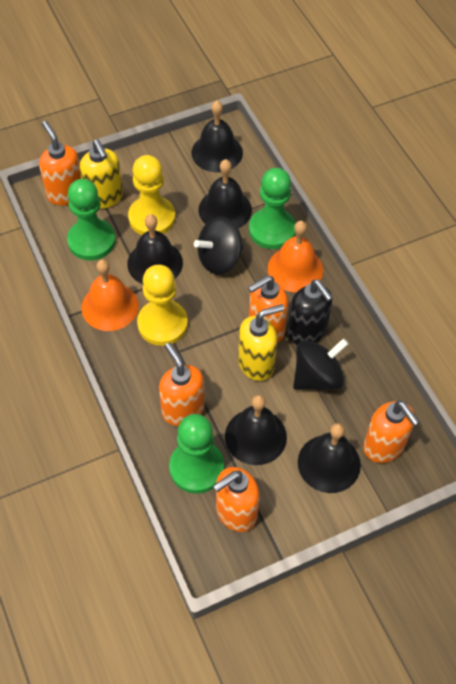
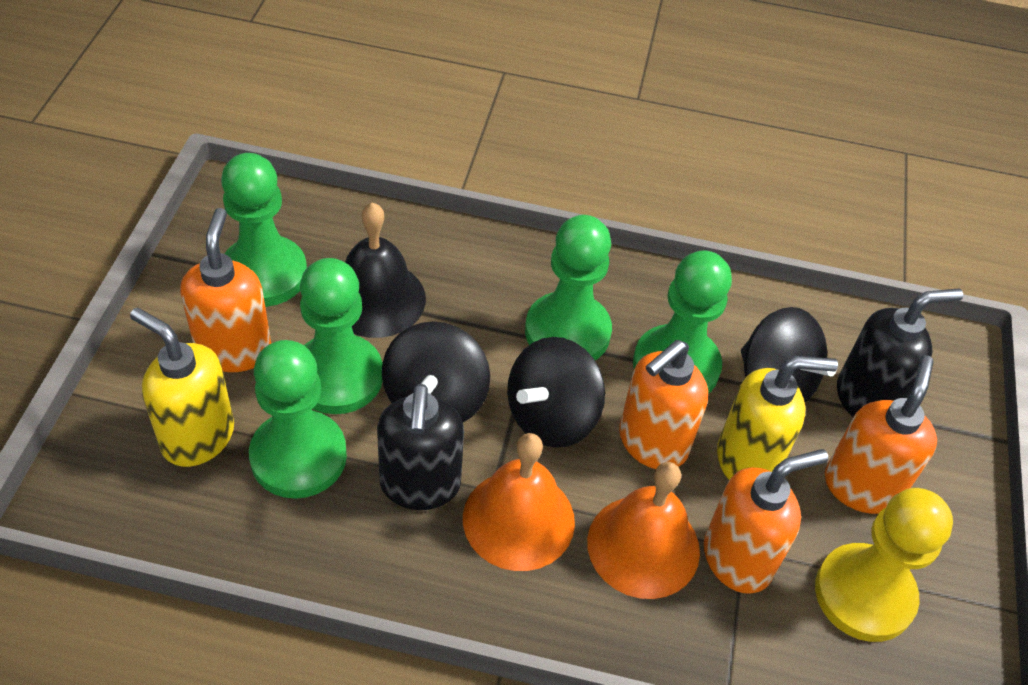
black bell: [127,214,183,284] [191,100,243,172] [198,159,252,229] [225,395,287,465] [298,423,361,493] = 5 -> [345,202,426,338] = 1
black soap dispenser: [288,279,333,345] = 1 -> [377,384,464,510] [837,288,963,417] = 2
black spinning top: [194,217,243,275] [293,338,348,390] = 2 -> [382,321,490,422] [507,337,605,448] [741,307,837,402] = 3
green pawn: [67,179,116,260] [169,414,224,494] [249,168,296,249] = 3 -> [221,153,307,307] [249,340,347,499] [300,258,383,414] [525,215,612,360] [633,251,732,394] = 5
orange soap dispenser: [39,121,81,206] [159,343,205,426] [213,467,260,532] [248,275,288,343] [363,400,420,463] = 5 -> [180,208,271,372] [619,340,708,469] [704,449,828,594] [825,355,937,514] = 4
yellow pawn: [128,155,175,235] [137,265,188,346] = 2 -> [815,488,953,642] = 1

